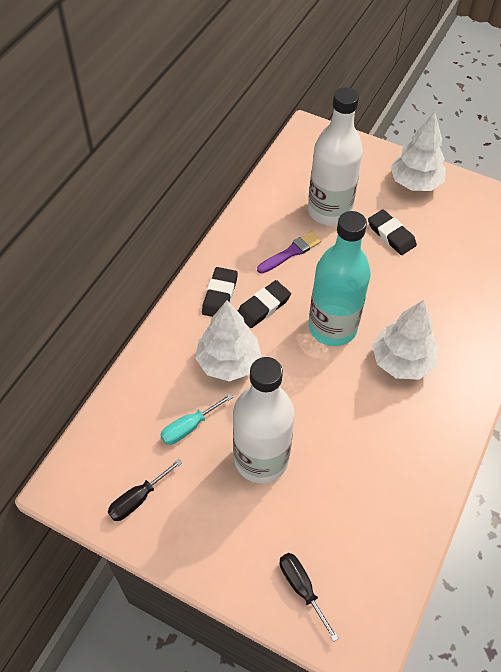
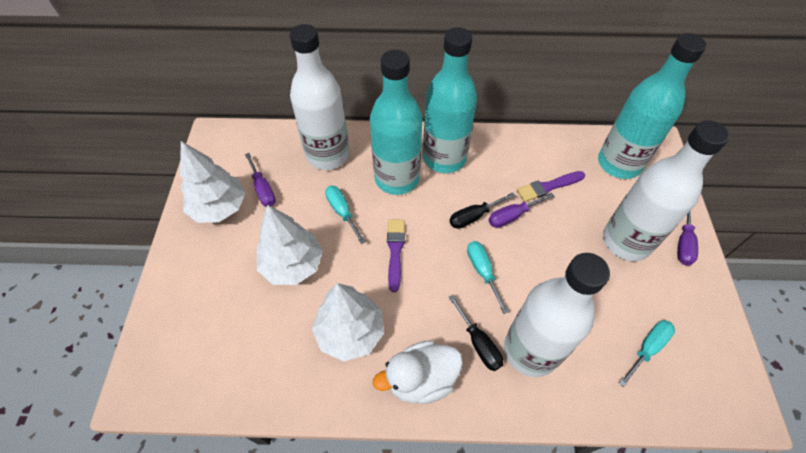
black eraser: [202,267,238,317] [238,280,291,328] [368,209,417,255] = 3 -> none = 0
purple brush: [257,231,321,273] = 1 -> [387,219,405,292] [517,171,585,202] = 2
purple screwdriver: none = 0 -> [245,153,276,207] [489,193,554,228] [678,211,698,265] = 3
turquoise bottle: [309,211,371,346] = 1 -> [370,50,422,195] [423,28,477,173] [598,33,706,179] = 3
turquoise screwdriver: [160,394,233,445] = 1 -> [325,186,366,244] [467,241,509,314] [619,320,675,387] = 3
white bottle: [233,357,295,483] [308,87,363,225] = 2 -> [289,24,350,170] [504,253,610,377] [603,120,730,261] = 3
white duck: none = 0 -> [373,340,463,404] = 1

